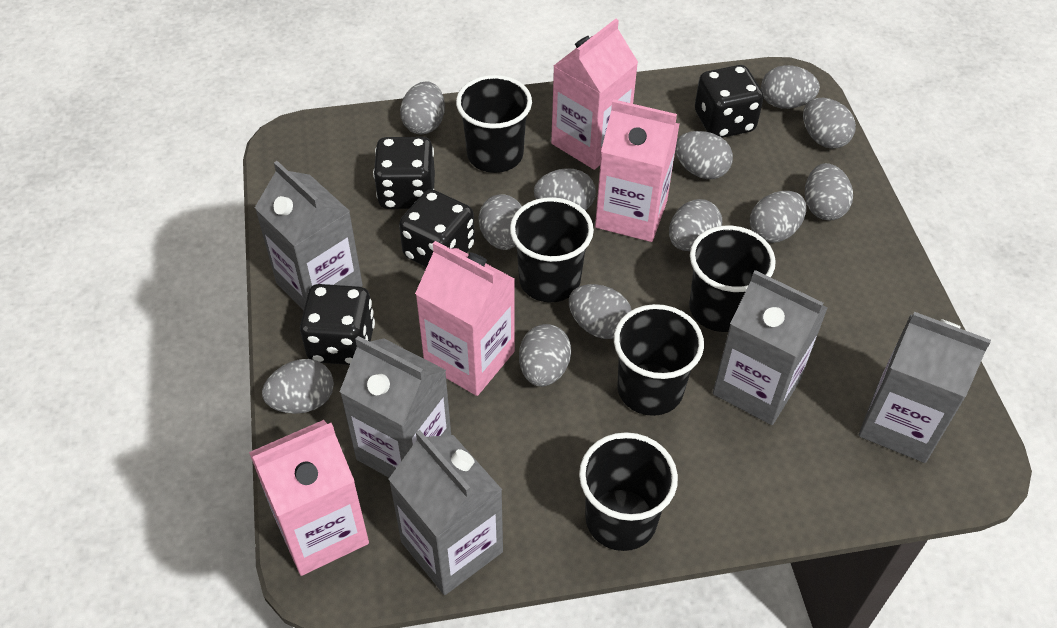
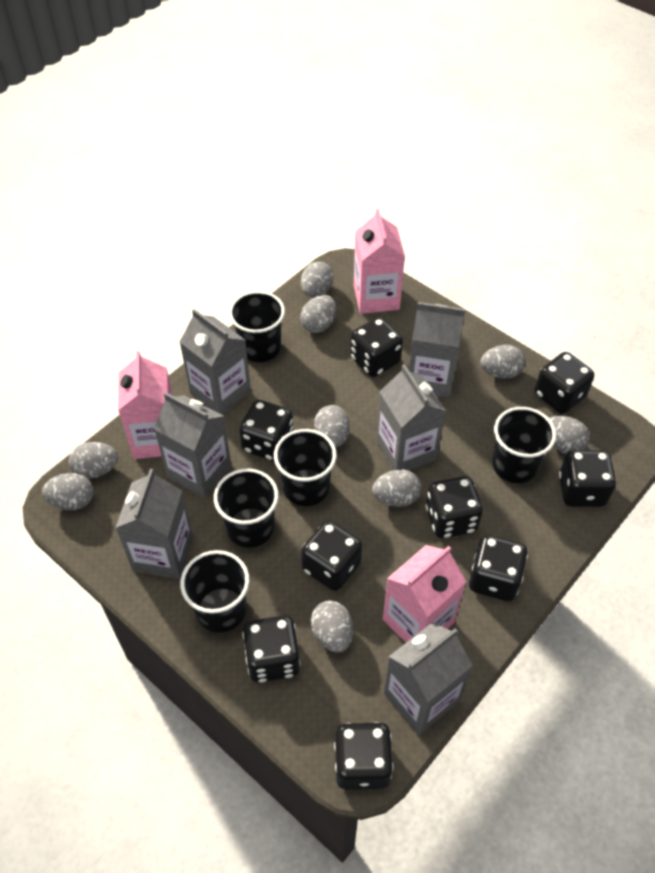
black dice: [300,284,375,365] [373,137,435,209] [399,190,475,267] [695,65,764,138] = 4 -> [239,400,293,461] [242,615,301,682] [301,521,362,591] [334,722,393,790] [350,317,403,377] [426,476,483,538] [469,535,528,601] [535,352,594,414] [559,450,616,507] = 9
grey carton: [255,161,363,310] [340,336,451,478] [389,430,503,595] [713,270,828,425] [859,312,991,463] = 5 -> [115,469,193,579] [154,392,231,498] [180,309,251,415] [376,364,446,471] [384,622,472,735] [409,302,465,398] = 6
grey egg: [262,359,334,414] [400,82,445,134] [479,194,522,250] [519,324,571,387] [534,168,596,211] [569,284,632,339] [669,199,722,251] [675,131,733,179] [750,191,806,243] [761,65,820,109] [803,98,856,149] [805,163,853,221] = 12 -> [42,473,94,510] [69,442,118,479] [300,295,336,333] [301,261,334,298] [310,600,353,653] [314,405,350,448] [372,469,422,507] [481,345,526,379] [549,416,590,454] = 9
pink carton: [249,420,369,576] [415,241,515,396] [551,19,638,170] [595,99,679,242] = 4 -> [118,351,173,459] [354,208,405,314] [383,545,467,642] = 3

